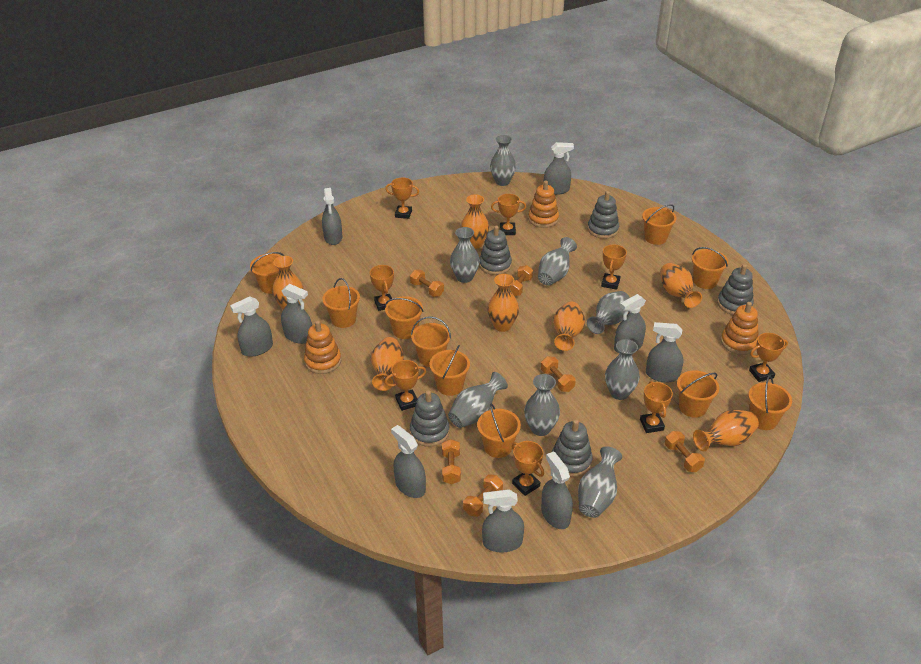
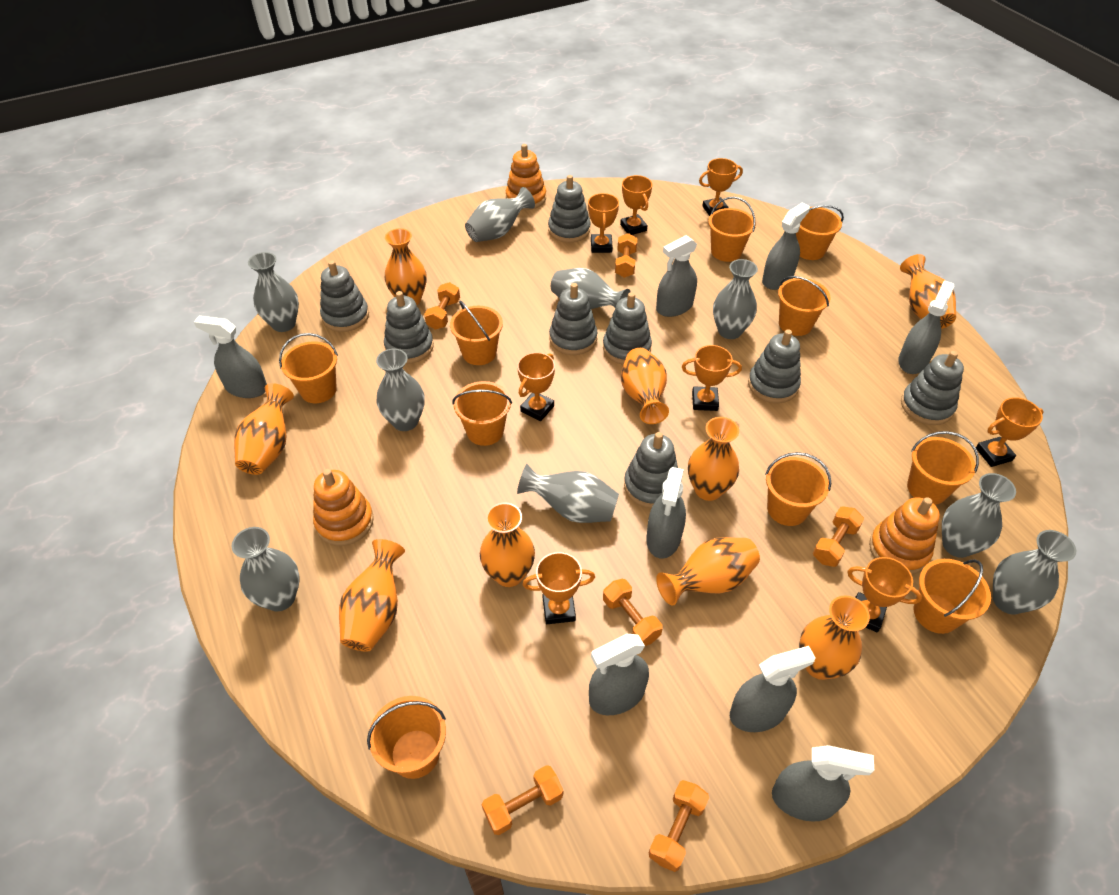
grey spray bottle: [230,297,273,357] [281,284,312,344] [322,188,342,245] [391,425,426,498] [482,489,524,552] [541,451,573,529] [544,142,574,195] [614,294,646,354] [646,322,684,382] = 9 -> [194,316,267,398] [589,634,649,715] [646,467,686,559] [656,235,697,317] [730,646,815,732] [762,203,810,290] [772,745,874,821] [898,280,954,374] = 8
grey stacking toy: [410,390,450,447] [479,226,512,275] [552,419,593,477] [588,191,619,239] [717,264,754,315] = 5 -> [320,260,369,332] [384,291,434,364] [548,175,591,243] [549,283,597,355] [603,292,652,365] [624,432,678,508] [748,329,801,403] [901,351,964,425] = 8
grey vase: [448,372,508,428] [450,227,480,283] [490,135,516,186] [524,374,560,436] [538,237,577,286] [578,446,622,518] [587,291,630,334] [605,339,640,400] = 8 -> [232,527,300,611] [248,252,299,332] [376,348,424,431] [465,187,535,242] [517,464,619,523] [551,268,631,309] [713,259,758,339] [942,473,1016,558] [993,530,1076,614] = 9
orange vase: [272,256,304,310] [371,337,404,391] [461,194,489,249] [487,274,519,332] [553,301,585,351] [660,263,702,308] [693,410,759,451] = 7 -> [234,383,294,475] [339,539,405,651] [385,228,427,305] [480,502,535,587] [621,348,669,424] [656,537,760,606] [688,417,739,501] [799,595,870,680] [900,254,956,329] = 9

